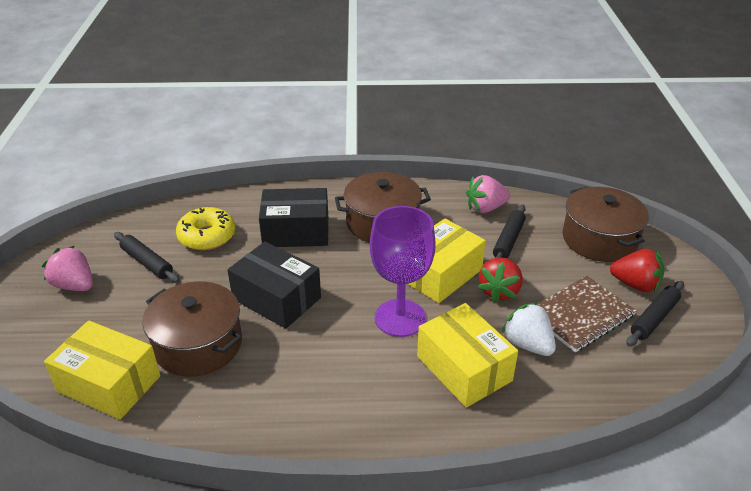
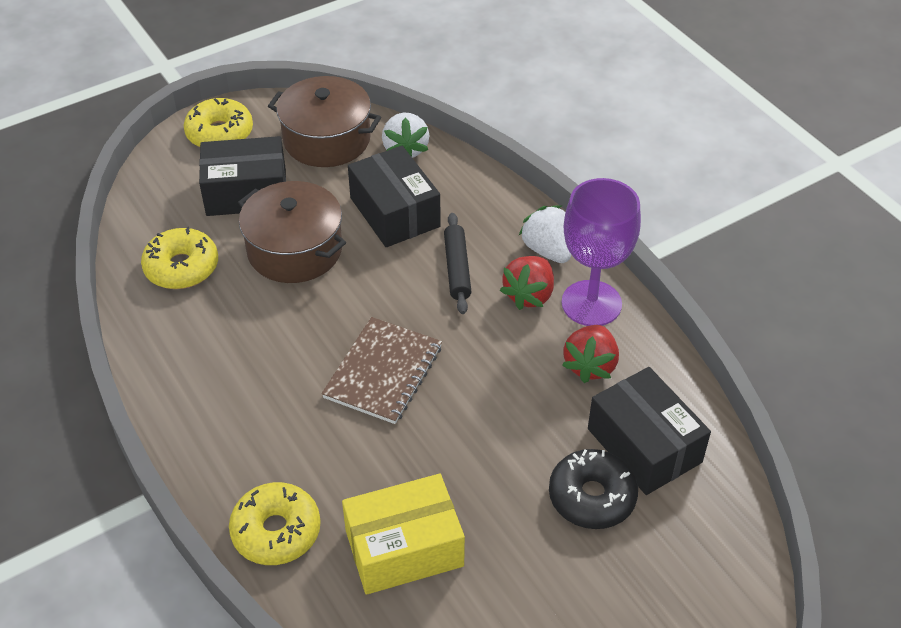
black box: [228,241,321,329] [259,188,329,247] = 2 -> [199,136,286,216] [348,146,441,247] [588,367,711,495] = 3
black donut: none = 0 -> [549,449,638,529] = 1
black rolling pin: [114,232,180,283] [493,205,526,258] [626,281,684,347] = 3 -> [444,213,472,314] = 1
brown pot: [143,281,242,377] [335,172,431,243] [562,187,649,262] = 3 -> [238,181,346,283] [268,76,381,167] = 2
pink strawberry: [42,246,93,291] [466,175,510,213] = 2 -> none = 0
white strawberry: [501,302,556,356] = 1 -> [382,113,429,158] [518,205,571,263] = 2
yellow box: [44,320,161,420] [408,218,486,303] [417,303,518,408] = 3 -> [342,474,465,595] = 1
yellow donut: [176,207,235,250] = 1 -> [141,227,218,289] [184,98,253,147] [229,482,321,565] = 3

